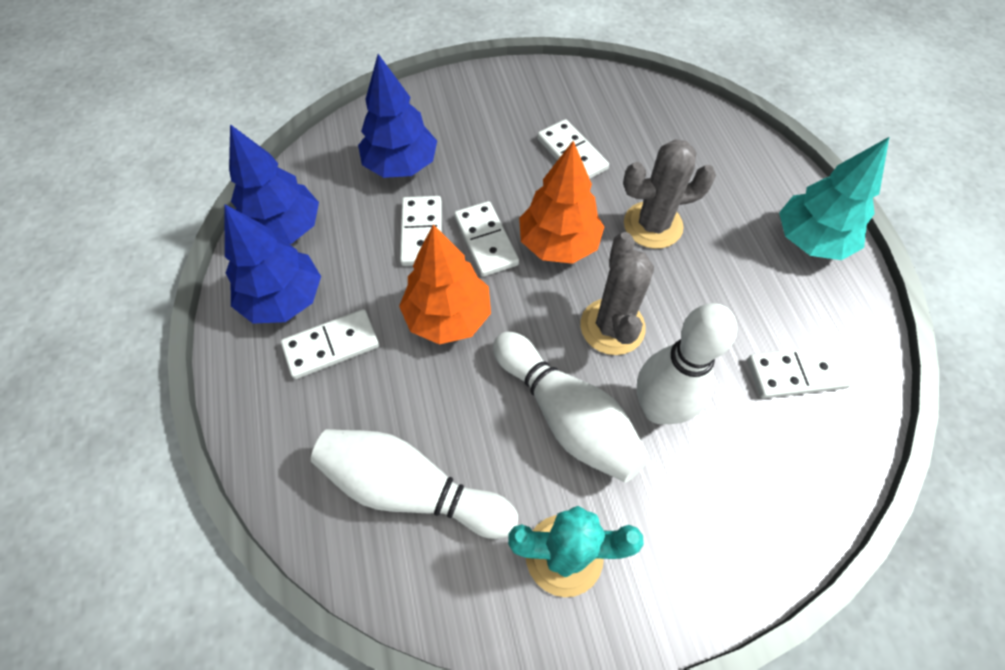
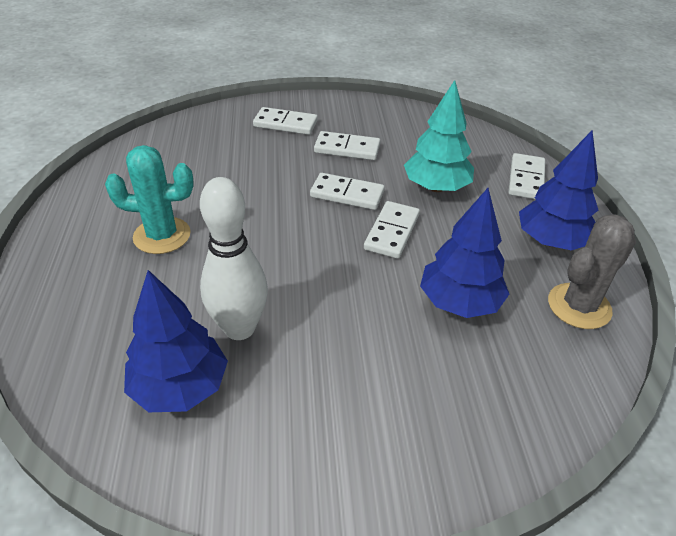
grey cactus: [580,232,654,355] [623,139,716,249] = 2 -> [548,214,636,329] = 1
orange tree: [399,224,491,345] [519,141,604,264] = 2 -> none = 0
white bowling pin: [311,429,518,539] [493,331,650,483] [637,303,737,424] = 3 -> [200,177,268,340] = 1

